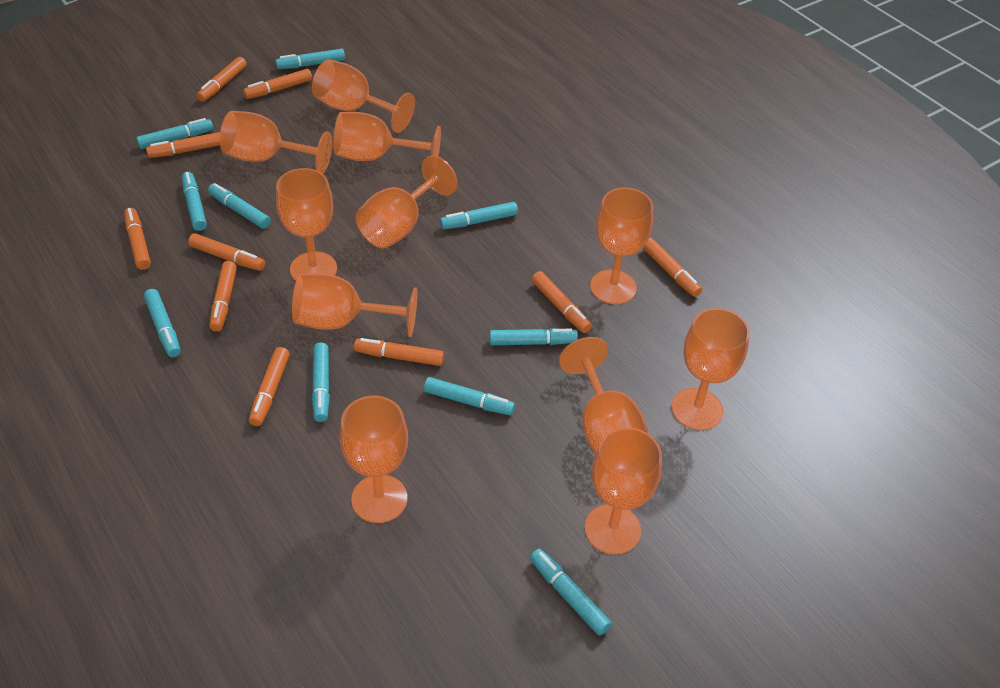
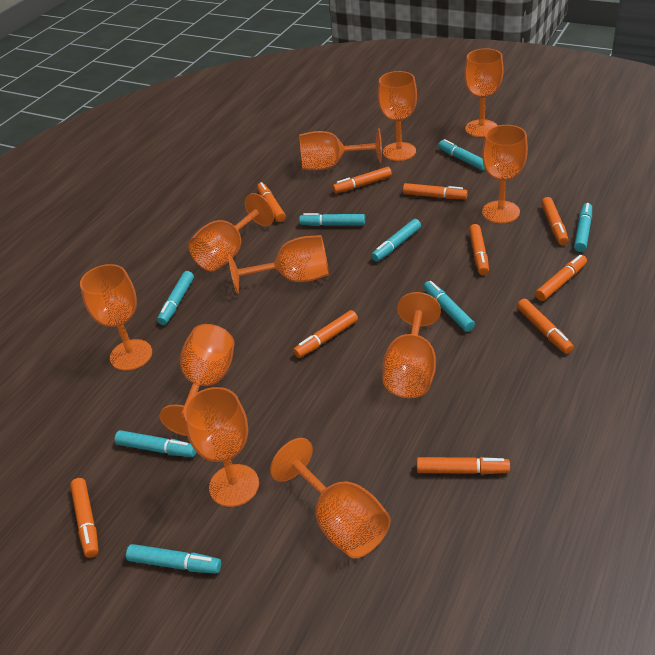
turquoise marker: [136,118,213,149] [144,289,181,357] [182,172,207,231] [208,183,271,229] [275,49,345,69] [312,343,330,422] [424,377,515,415] [440,202,518,229] [489,328,578,345] [530,549,612,636] = 10 -> [114,430,196,457] [126,544,221,573] [157,271,194,325] [299,213,365,226] [371,219,421,262] [423,281,475,332] [438,139,485,171] [574,203,592,252] = 8

